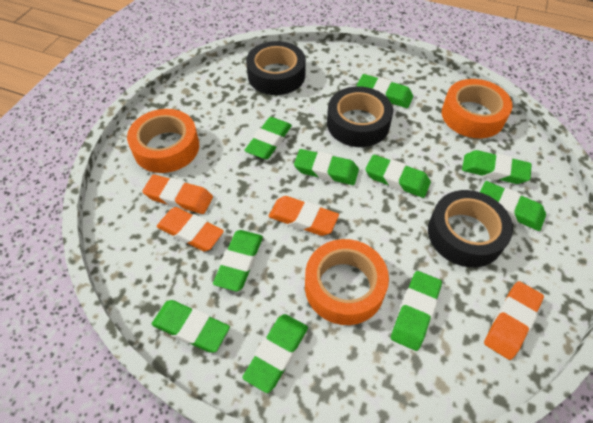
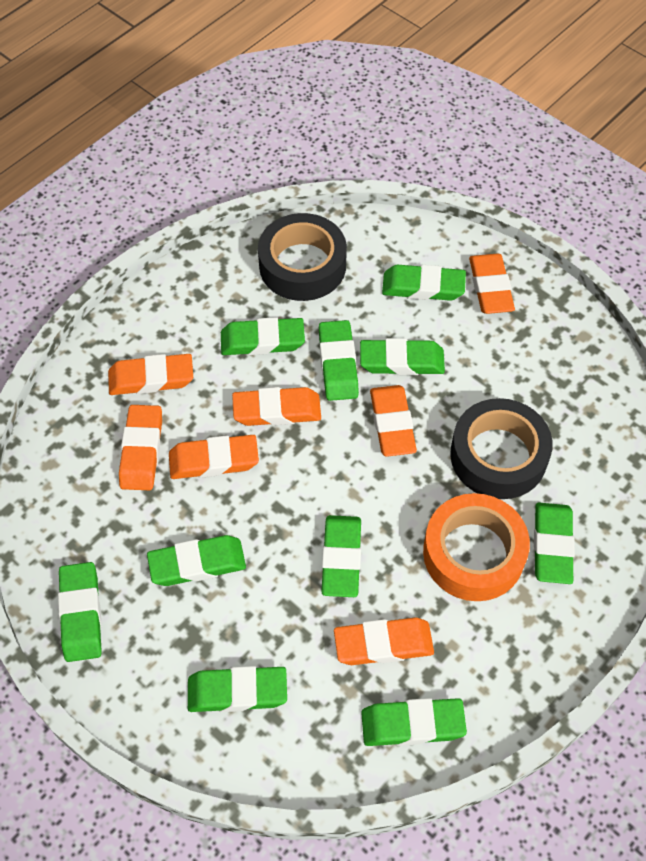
black tape: [246,41,306,95] [327,86,393,147] [428,190,513,268] = 3 -> [258,213,347,301] [450,398,553,499] = 2
orange eraser: [142,175,213,214] [157,207,224,251] [269,196,339,236] [484,281,544,360] = 4 -> [108,354,193,395] [119,405,162,490] [169,435,259,479] [232,387,321,426] [334,618,434,665] [370,385,417,457] [469,254,515,314] = 7
orange tape: [127,109,199,173] [305,239,389,325] [442,79,513,138] = 3 -> [423,493,530,601] = 1

